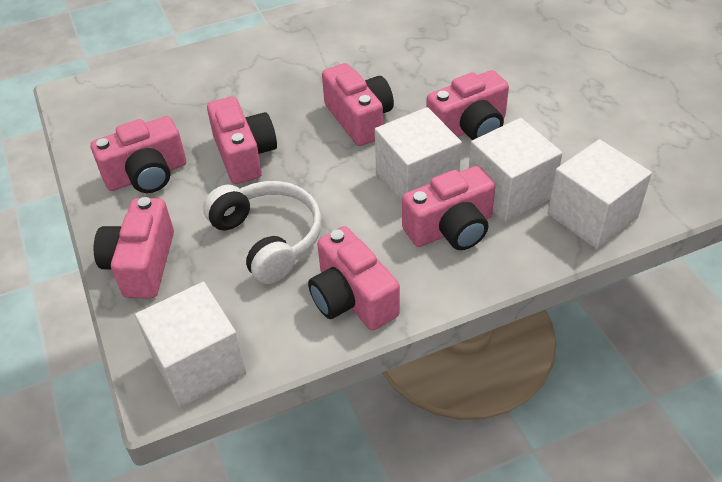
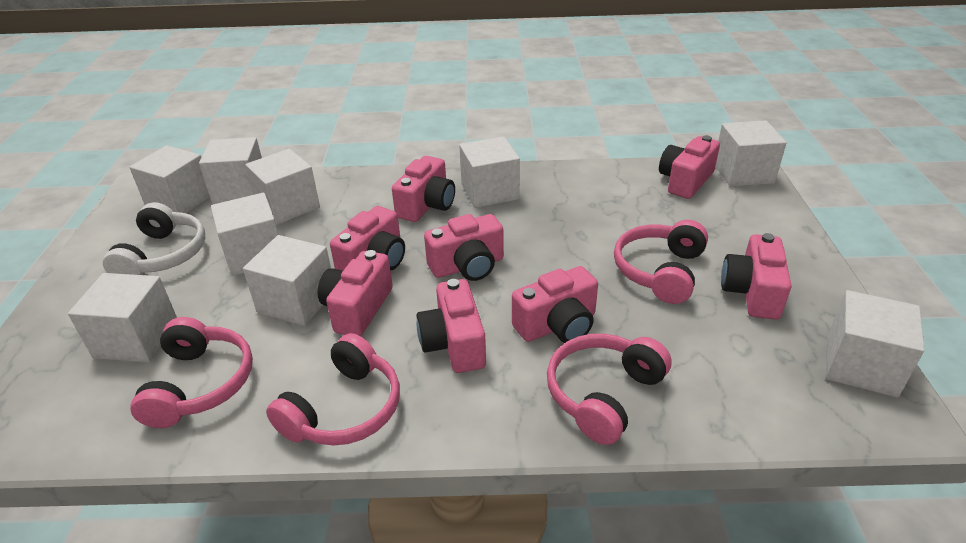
pink camera: [91,116,186,193] [94,197,174,298] [207,96,277,184] [308,226,400,330] [322,63,394,146] [402,166,496,250] [426,70,509,140] = 7 -> [318,250,393,336] [330,206,405,271] [392,156,455,222] [416,279,486,373] [424,214,504,281] [512,266,598,343] [659,135,720,199] [721,233,792,320] = 8
pink headphones: none = 0 -> [130,317,253,428] [266,333,400,446] [547,334,672,445] [614,220,708,304] = 4
white cube: [135,282,246,408] [375,107,462,203] [469,118,562,223] [547,139,652,249] = 4 -> [68,273,177,362] [129,145,210,213] [199,137,262,203] [211,192,279,276] [243,235,331,326] [245,149,320,225] [459,136,520,208] [716,120,787,187] [826,290,925,397] = 9

